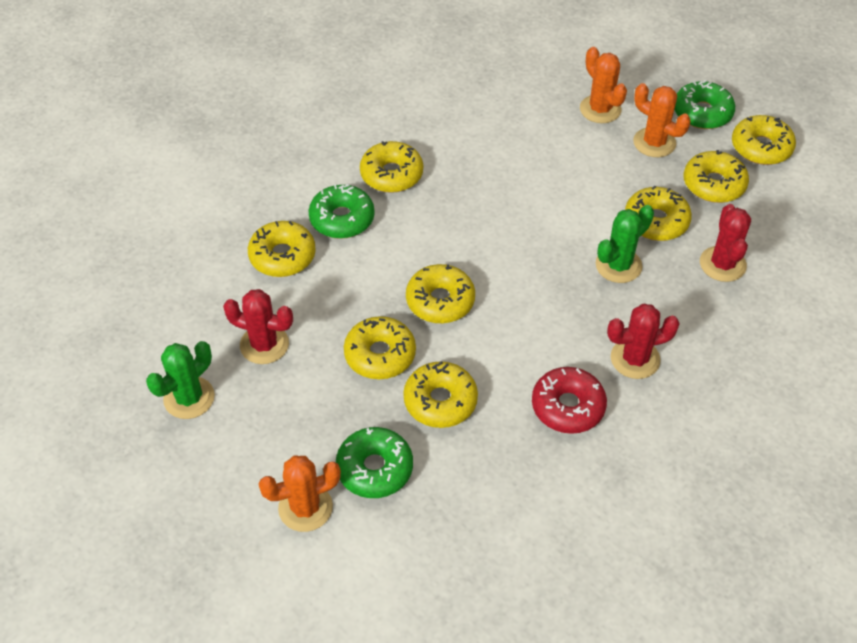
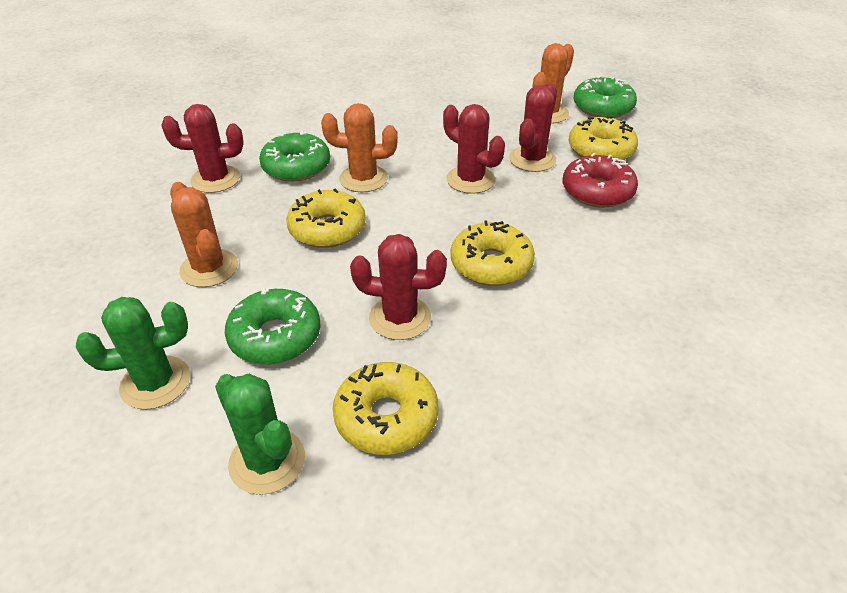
red cactus: [223,289,293,364] [607,304,680,379] [700,204,751,282] = 3 -> [161,104,244,193] [350,234,447,340] [443,104,505,194] [509,83,557,172] = 4
yellow donut: [248,221,316,277] [344,316,416,379] [360,141,423,193] [403,361,478,428] [406,264,475,323] [625,186,692,241] [684,150,749,203] [732,115,796,165] = 8 -> [286,189,366,248] [333,362,438,455] [451,221,535,286] [568,116,638,160] = 4

